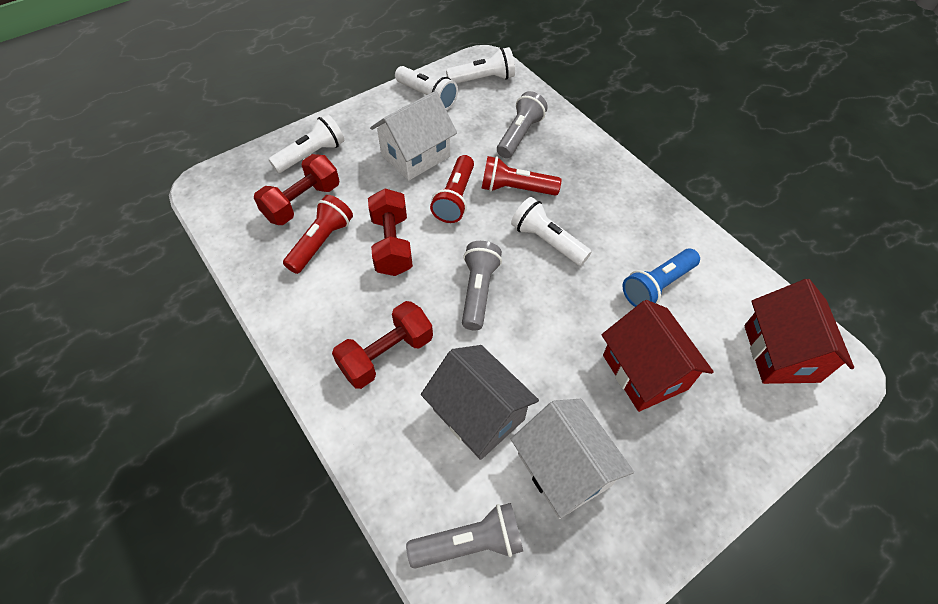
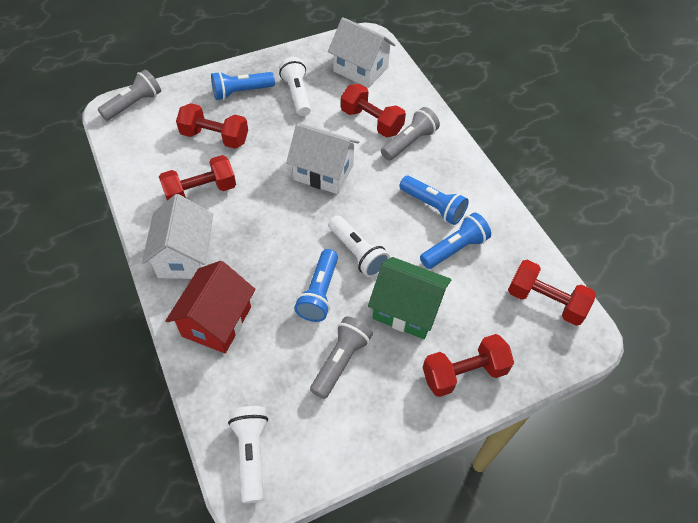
blue flashlight: [623,249,700,307] = 1 -> [211,71,275,100] [294,249,338,322] [399,176,469,225] [420,213,491,269] = 4
green house: none = 0 -> [368,257,451,339] = 1
grey house: [421,345,539,460] = 1 -> none = 0
red dumbbell: [254,154,339,225] [332,301,433,389] [368,188,413,276] = 3 -> [159,155,236,201] [176,103,248,149] [341,84,406,137] [423,334,514,397] [508,260,596,326] = 5
red flashlight: [283,195,353,274] [430,155,474,223] [481,156,562,196] = 3 -> none = 0
red house: [602,300,714,412] [744,279,854,384] = 2 -> [166,261,256,353] = 1
white flashlight: [268,114,344,173] [395,66,458,110] [446,47,515,84] [511,197,592,266] = 4 -> [228,406,268,503] [279,57,311,116] [329,216,390,277] = 3
white house: [370,91,457,181] [511,399,634,519] = 2 -> [142,194,213,279] [286,123,360,194] [328,17,396,88] = 3

